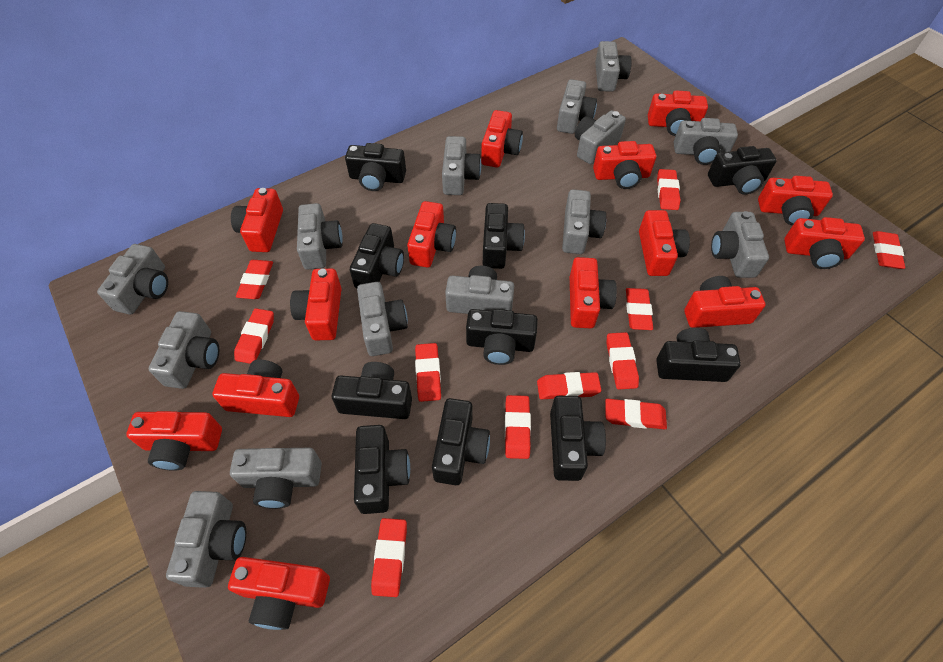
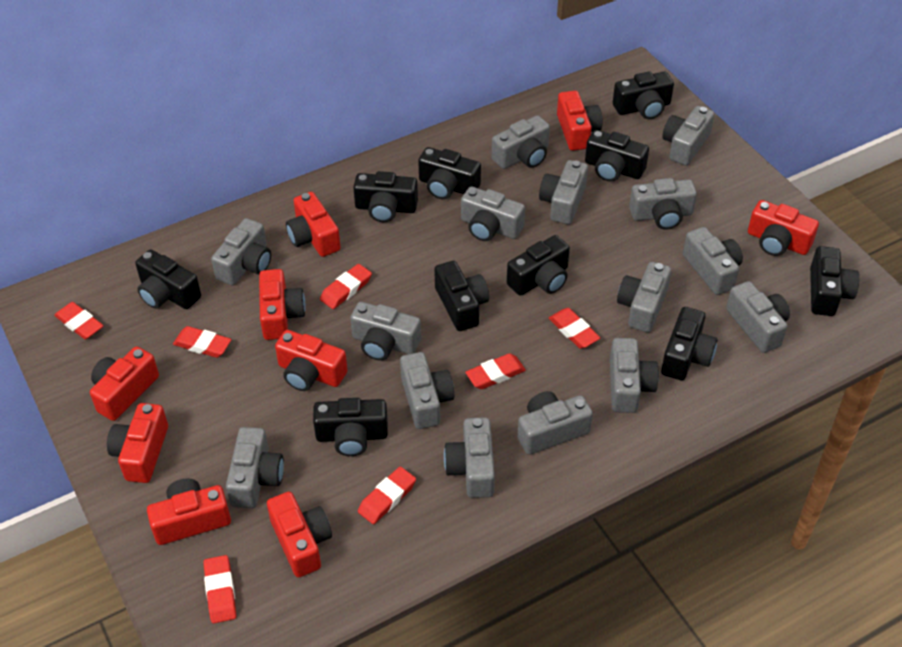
grey camera: [97,244,168,315] [149,311,219,389] [166,491,246,588] [230,448,322,509] [297,203,343,270] [357,282,408,356] [442,136,481,195] [445,266,514,314] [557,79,597,134] [562,189,606,254] [575,110,626,164] [595,41,632,92] [674,118,738,165] [711,211,769,278] = 14 -> [211,218,271,285] [226,427,284,508] [350,302,421,361] [400,352,454,429] [444,417,495,498] [461,186,525,241] [492,115,550,169] [517,391,593,455] [539,160,588,224] [610,338,659,413] [617,262,671,332] [629,178,697,229] [662,106,715,166] [683,227,743,295] [726,281,790,353] = 15
red camera: [126,411,222,471] [212,360,299,417] [228,557,330,630] [231,188,283,252] [290,269,342,340] [407,201,456,267] [481,110,523,167] [570,257,617,329] [593,141,656,189] [639,210,690,276] [648,91,708,136] [684,276,766,328] [758,176,833,225] [784,217,865,269] = 14 -> [90,346,159,421] [107,403,168,483] [147,478,231,545] [259,269,306,340] [267,492,332,578] [275,330,348,391] [286,192,341,257] [557,91,603,151] [748,200,819,256] = 9
red eraser: [234,308,274,364] [236,260,273,299] [371,518,407,597] [415,343,441,402] [505,395,531,459] [537,372,601,399] [605,399,667,429] [607,332,639,390] [626,288,653,330] [657,169,680,210] [873,231,905,269] = 11 -> [54,302,104,340] [173,326,232,358] [203,555,237,623] [320,264,372,309] [358,467,416,524] [465,353,526,389] [549,308,600,349] = 7

